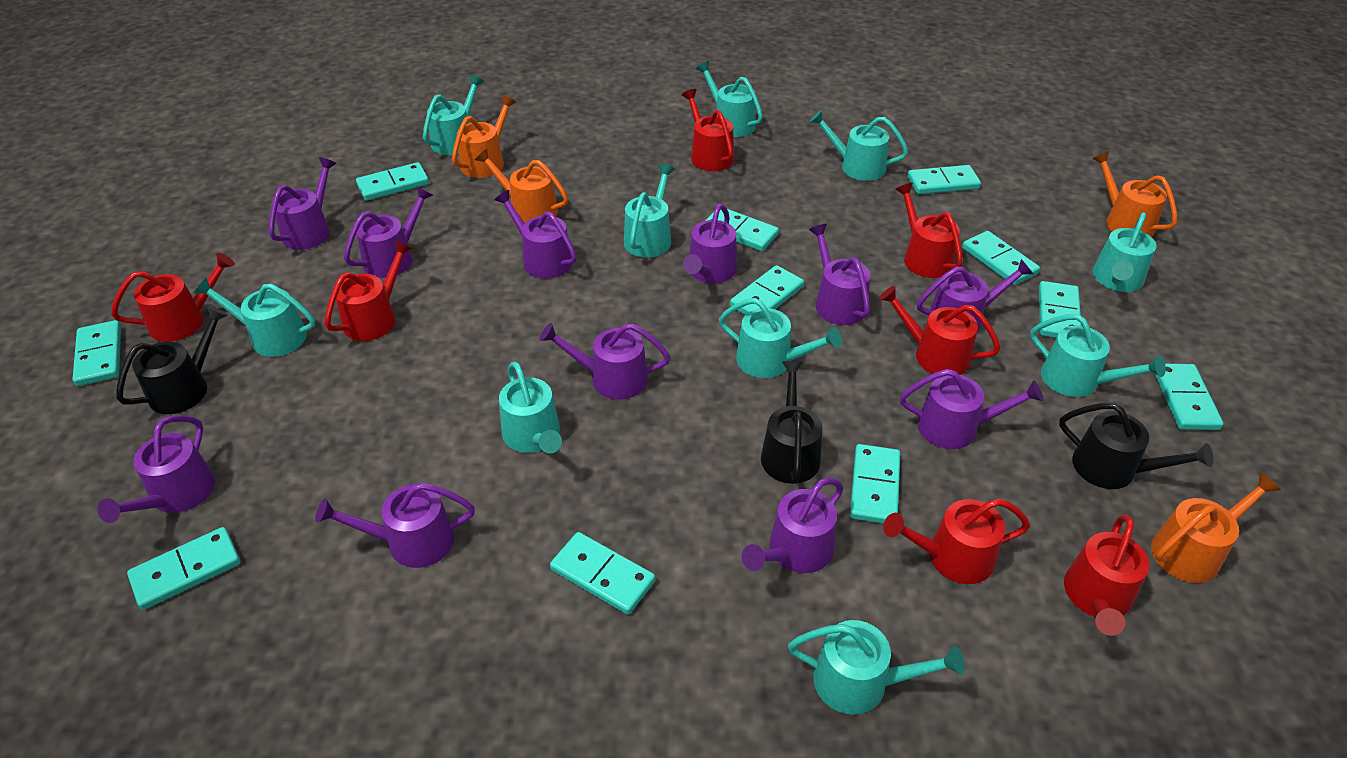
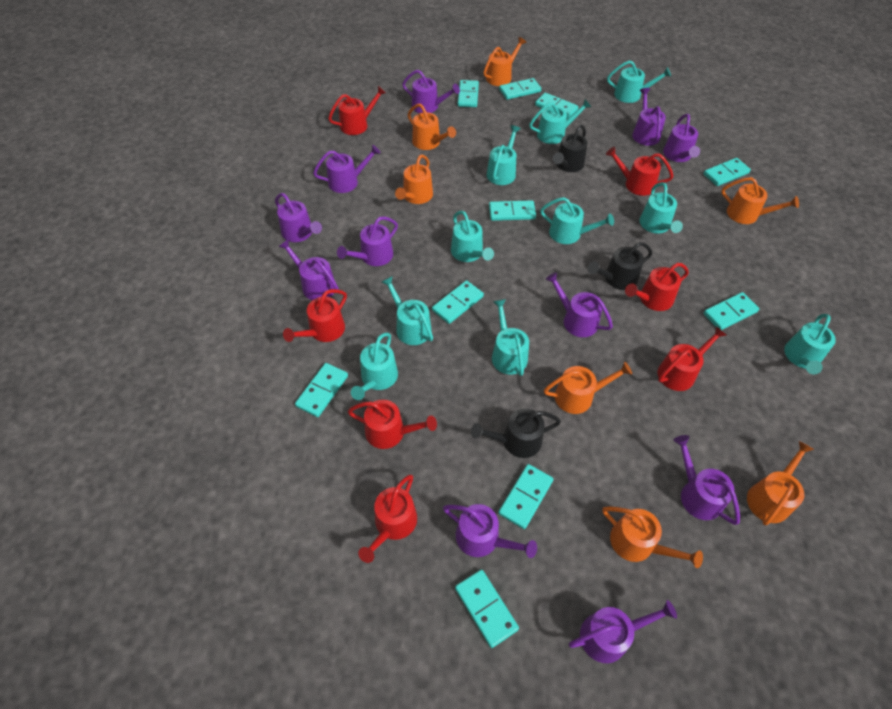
orange watering can: [452,95,516,178] [475,148,568,223] [1092,151,1177,237] [1151,472,1281,583] = 4 -> [395,154,433,204] [408,104,456,150] [483,37,526,86] [544,362,632,414] [602,506,703,568] [721,177,799,224] [747,441,814,525] = 7
turquoise domino: [73,320,121,386] [127,527,240,610] [356,162,429,201] [550,532,655,614] [705,209,779,251] [730,265,804,315] [850,444,900,524] [907,165,981,194] [962,231,1040,285] [1039,281,1081,338] [1154,364,1223,430] = 11 -> [295,363,348,417] [432,280,484,324] [455,570,519,648] [458,80,479,107] [489,200,536,221] [498,464,553,529] [499,78,541,100] [535,93,578,119] [703,158,751,186] [704,292,759,330] = 10

